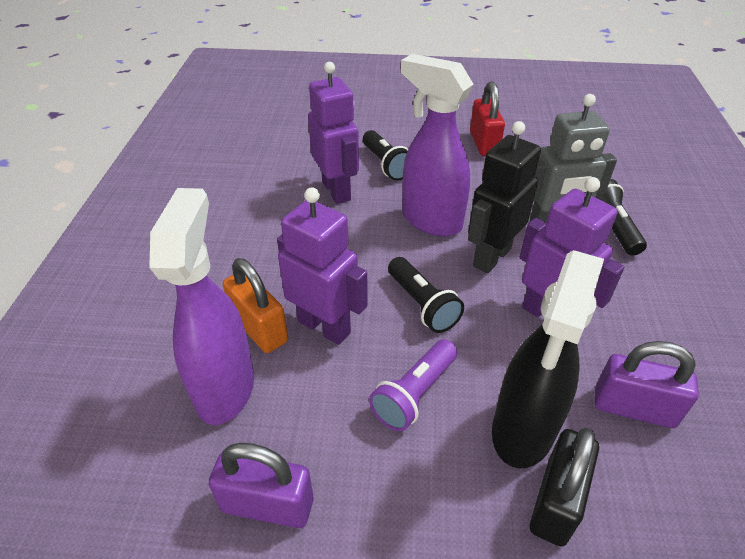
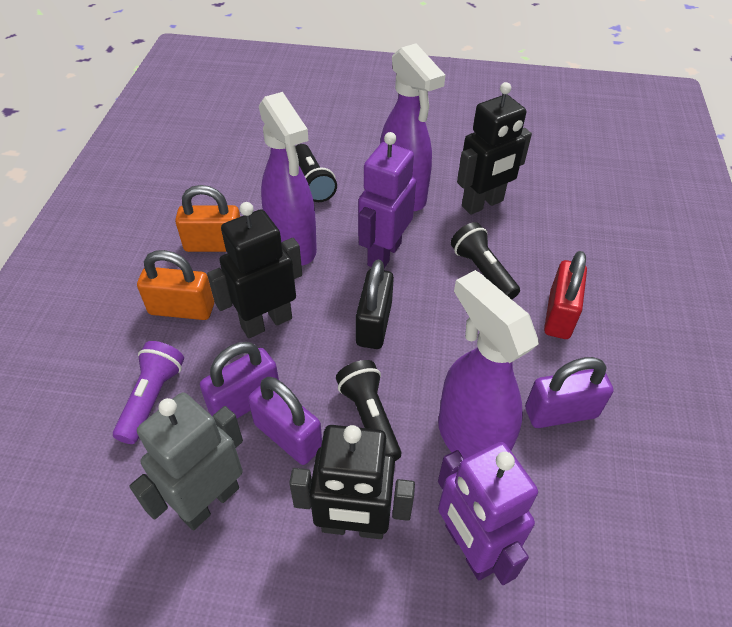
black robot: [468,121,541,273] = 1 -> [207,202,302,338] [289,425,415,539] [457,82,532,215] = 3
black spray bottle: [492,250,604,468] = 1 -> none = 0
orange padlock: [223,258,288,353] = 1 -> [137,250,214,320] [175,185,240,252] = 2
purple padlock: [209,443,313,528] [595,341,699,428] = 2 -> [200,342,279,418] [248,377,322,465] [525,357,613,428] = 3
purple robot: [277,187,368,345] [308,62,359,204] [520,177,624,317] = 3 -> [358,132,416,268] [438,442,538,585] = 2
purple spray bottle: [149,188,254,425] [401,54,474,236] = 2 -> [259,92,317,265] [380,43,445,211] [438,270,539,459] = 3

